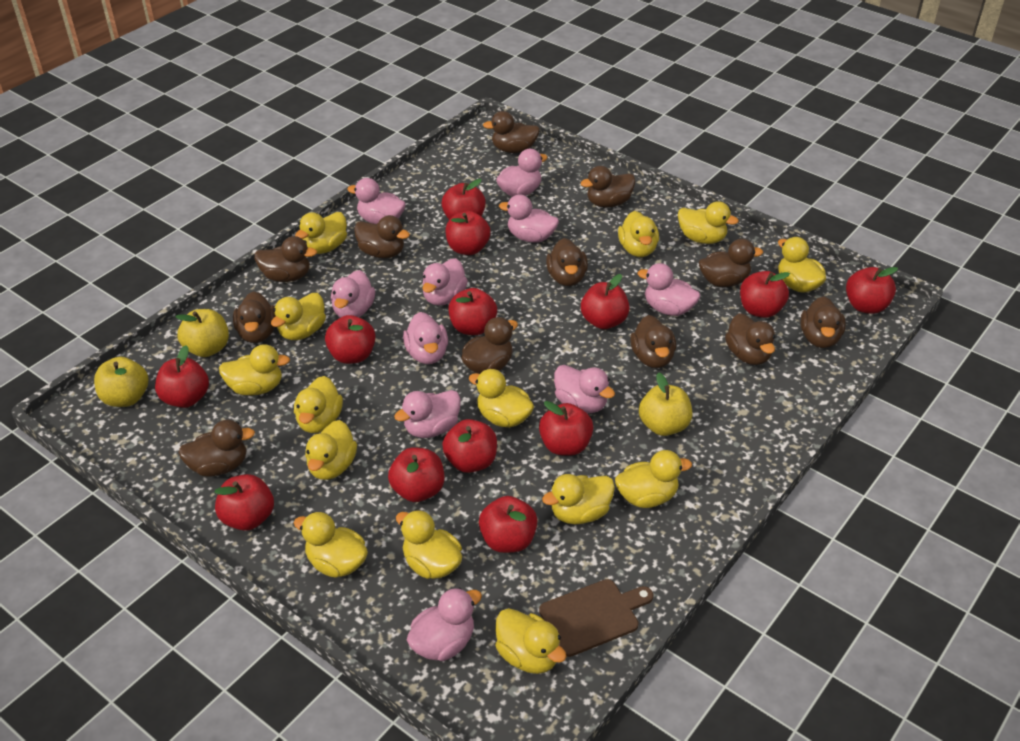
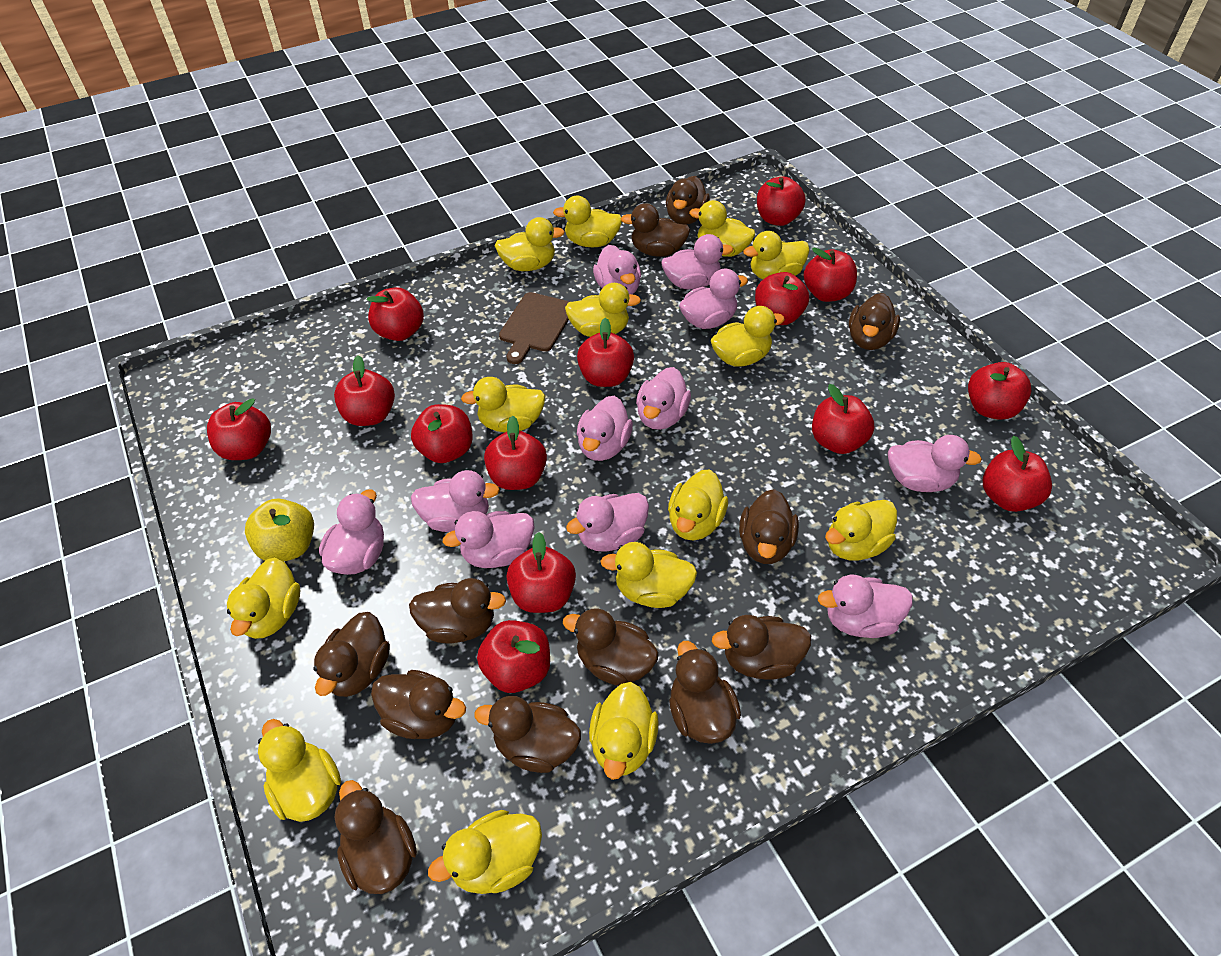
pink duck: [331,270,375,318] [347,178,406,224] [394,390,461,438] [403,312,448,364] [407,587,482,661] [422,258,468,306] [496,149,548,197] [499,194,559,243] [554,365,615,414] [638,263,700,316] = 10 -> [319,490,384,575] [411,470,500,532] [443,511,535,568] [566,493,649,552] [577,396,633,461] [593,245,641,295] [636,367,691,430] [661,234,733,289] [679,269,748,329] [818,575,913,638] [888,435,982,492] = 11
red apple: [155,345,209,408] [214,474,274,531] [325,315,376,364] [388,447,444,502] [442,179,486,220] [442,419,497,473] [445,211,491,255] [448,288,497,335] [479,496,538,553] [539,401,594,456] [581,274,630,329] [740,271,790,318] [846,267,898,314] = 13 -> [207,398,271,460] [334,355,395,426] [367,287,424,341] [411,404,472,463] [477,620,550,693] [484,416,547,490] [507,532,576,613] [577,318,634,387] [755,272,809,325] [757,176,806,226] [804,248,857,302] [812,384,874,454] [968,362,1032,420] [983,436,1052,512] = 14
yellow apple: [94,357,148,407] [176,309,229,357] [639,372,692,436] = 3 -> [245,499,314,561] = 1

